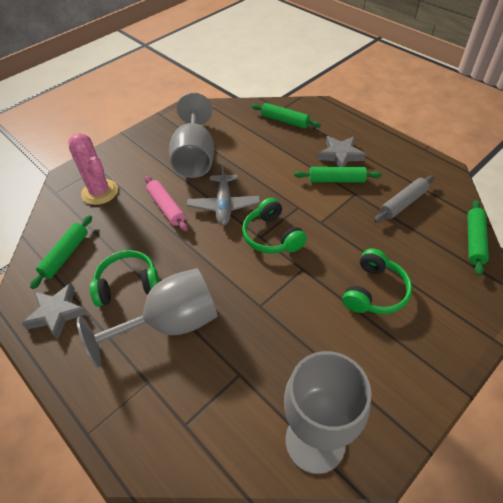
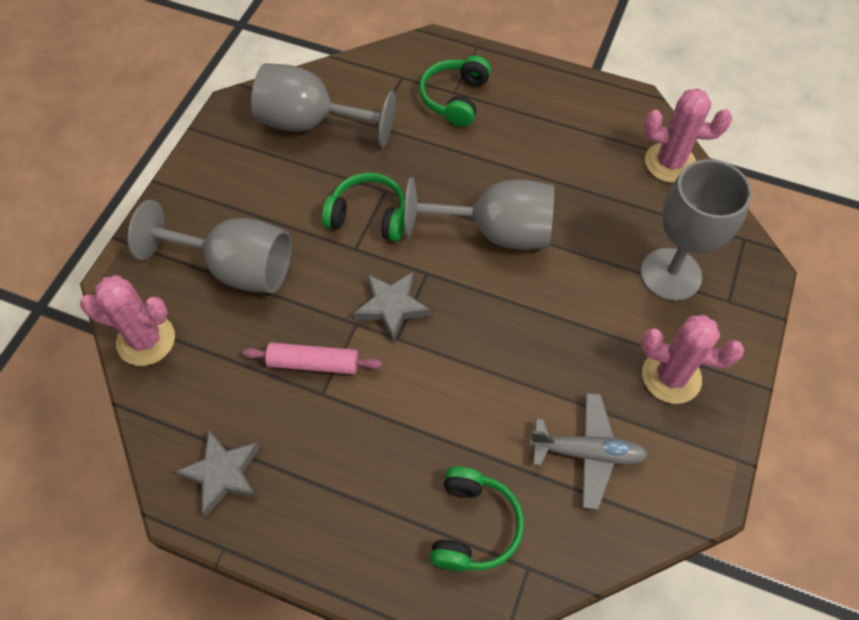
green rolling pin: [30,215,92,289] [251,103,321,129] [294,167,382,183] [467,200,489,276] = 4 -> none = 0
grey goblet: [77,268,218,368] [169,93,214,178] [284,351,371,474] = 3 -> [128,200,292,293] [251,63,396,148] [404,177,554,250] [641,159,752,301] = 4
grey rolling pin: [374,175,434,222] = 1 -> none = 0
pink cactus: [68,133,118,205] = 1 -> [80,275,175,366] [641,315,744,404] [644,88,732,183] = 3

